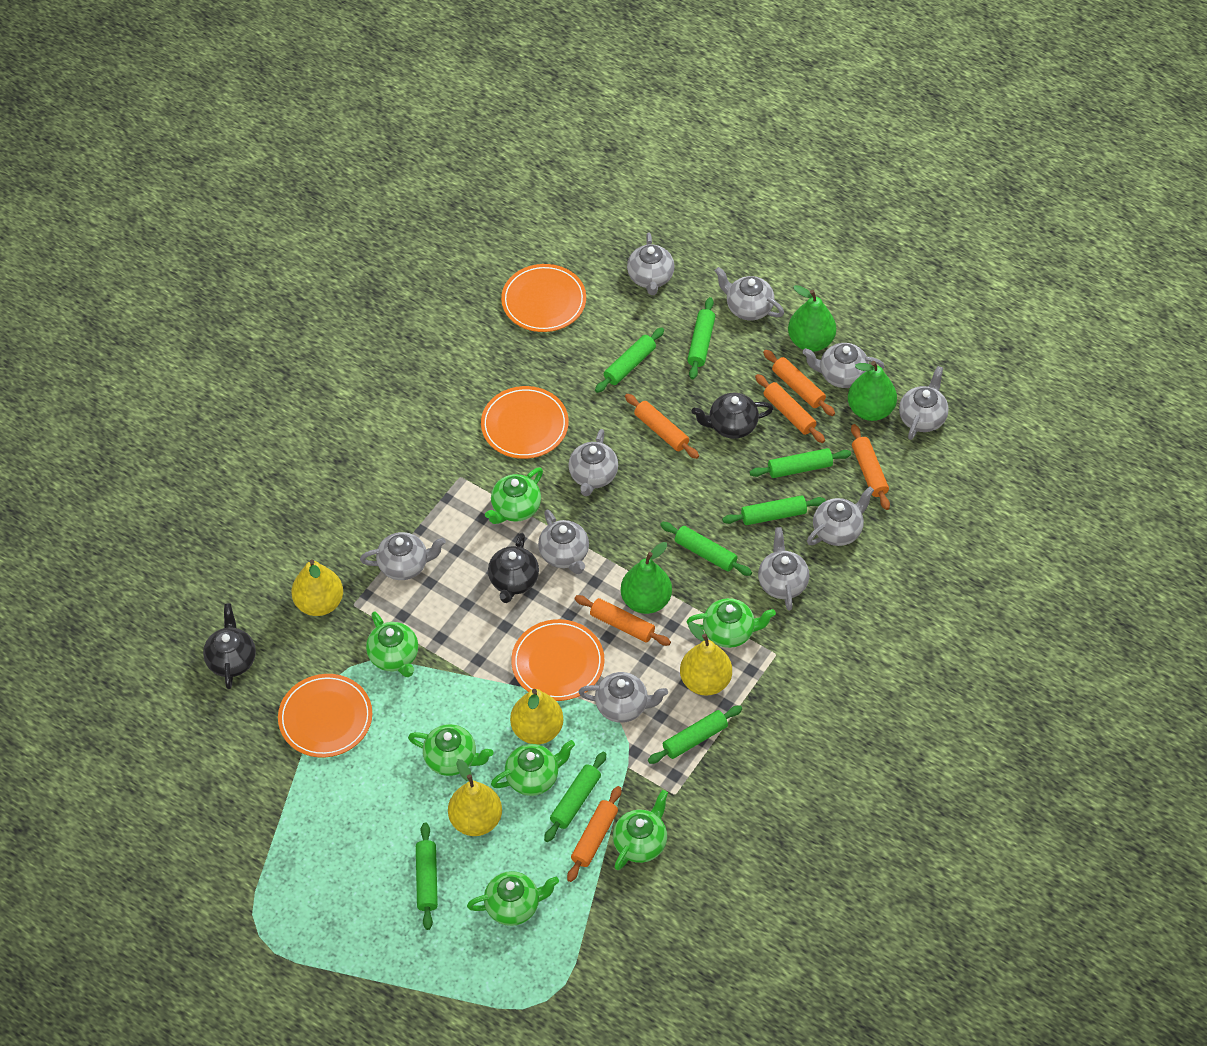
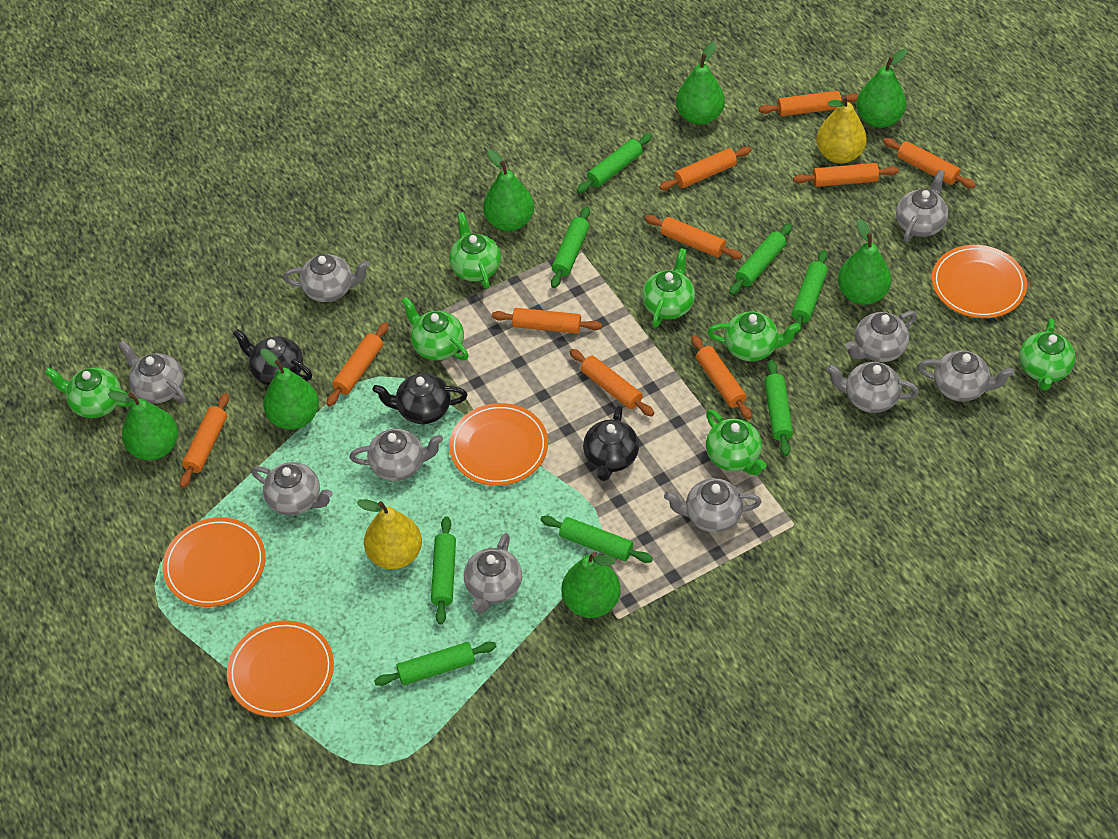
green pear: [621,542,672,614] [788,285,836,352] [848,361,897,421] = 3 -> [108,391,178,460] [261,349,319,430] [483,150,534,231] [561,552,621,618] [676,42,725,125] [838,219,891,305] [856,49,908,128] = 7
orange rolling pin: [567,786,621,882] [575,595,671,646] [625,394,699,459] [755,374,825,443] [763,350,835,416] [851,424,890,510] = 6 -> [180,393,229,488] [326,322,388,407] [492,308,602,334] [569,349,654,417] [645,215,742,259] [659,147,751,190] [691,335,752,419] [759,91,858,116] [793,163,899,187] [883,138,976,188] = 10
yellow pear: [291,560,343,616] [448,759,502,836] [510,689,564,744] [680,622,732,696] = 4 -> [357,499,422,569] [816,95,867,164] = 2

